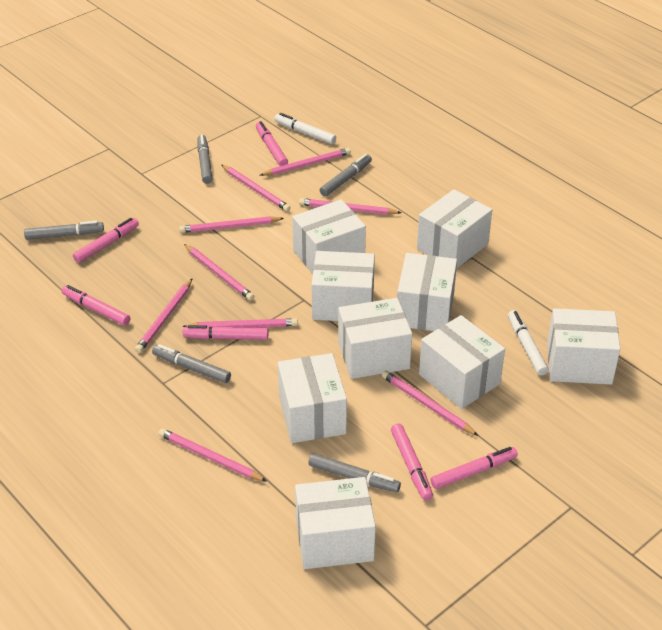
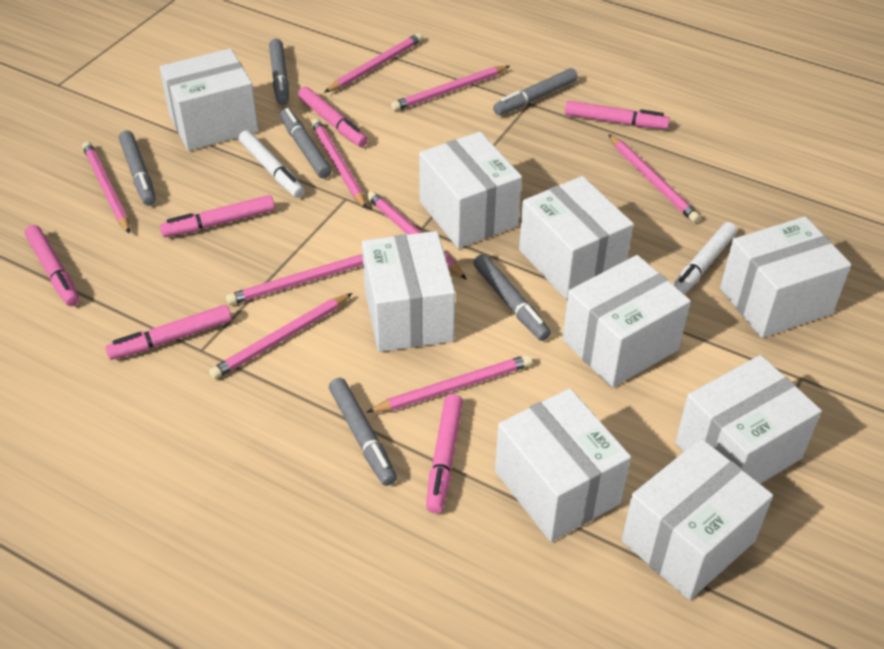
grey marker: [24,221,104,240] [152,344,231,383] [198,135,213,184] [308,453,401,493] [320,154,372,196] = 5 -> [119,131,156,206] [269,39,289,106] [280,108,332,178] [329,378,397,486] [473,254,551,341] [493,68,578,115] = 6

